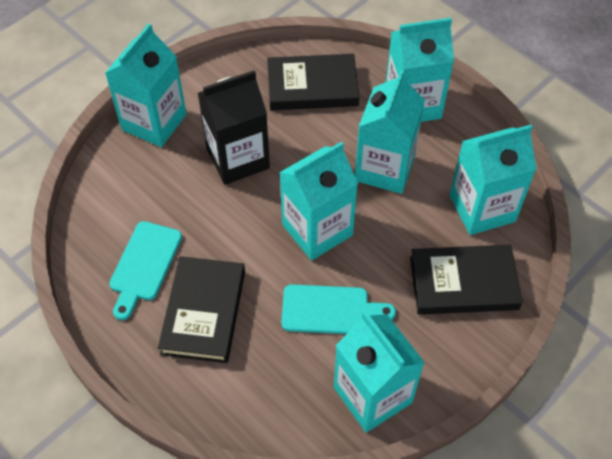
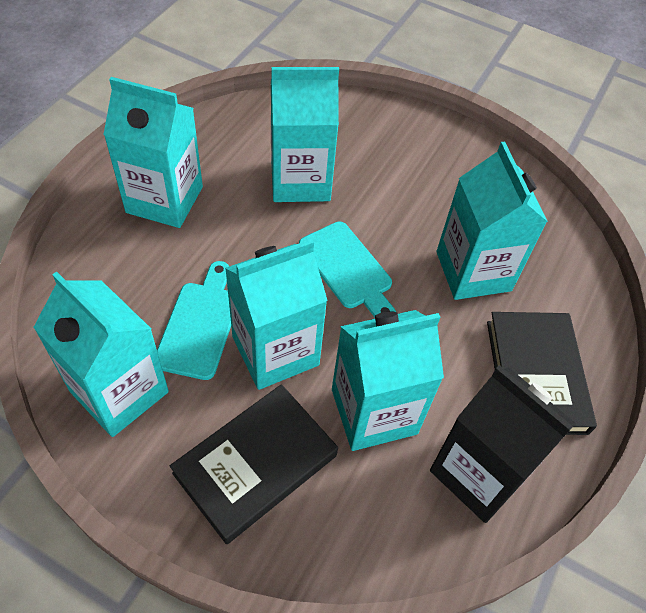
black book: [158,256,245,363] [267,54,359,110] [410,245,523,315] = 3 -> [170,384,338,544] [487,312,597,435] = 2

